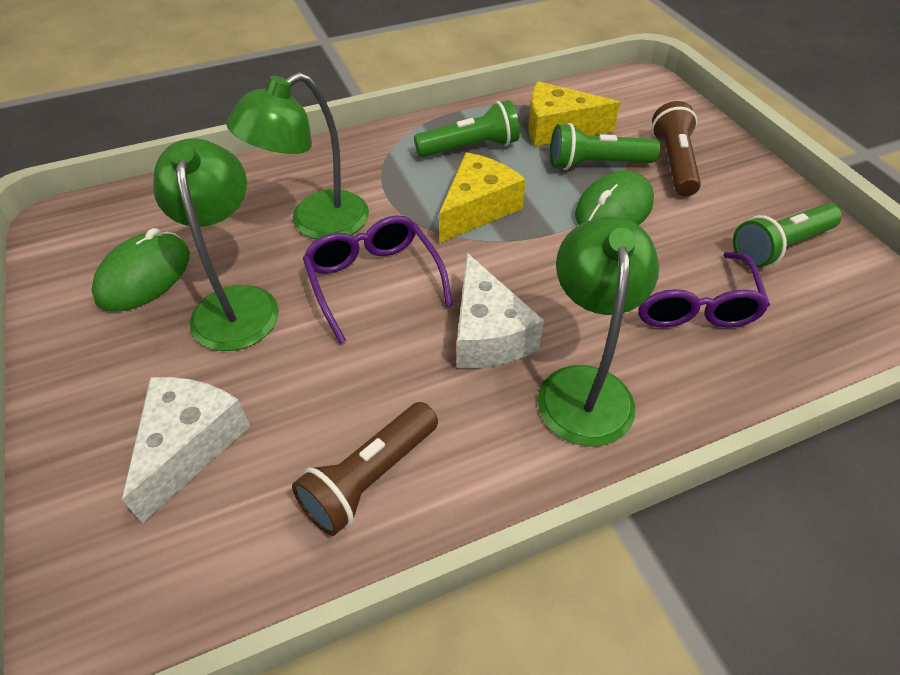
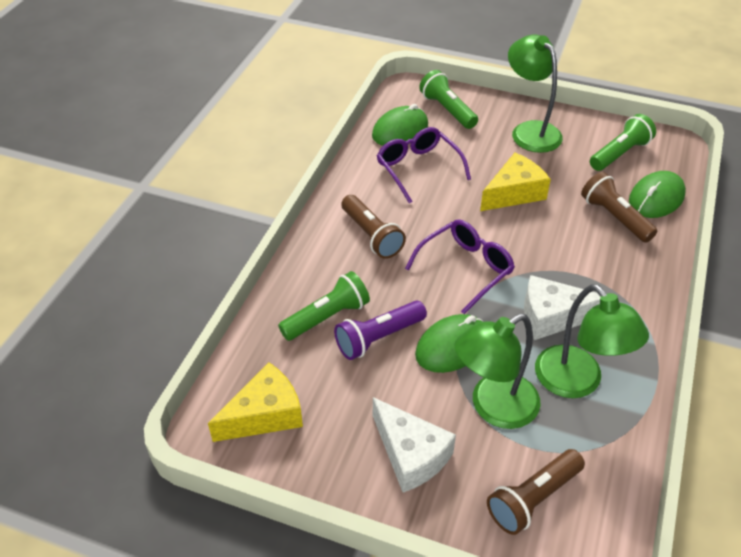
brown flashlight: [292,402,438,536] [651,101,701,196] = 2 -> [341,195,406,259] [487,449,585,535] [581,172,657,243] = 3
green mouse: [91,228,190,312] [575,171,654,225] = 2 -> [372,104,428,146] [415,314,483,373] [629,171,686,218] = 3
purple flashlight: none = 0 -> [334,300,427,360] = 1

